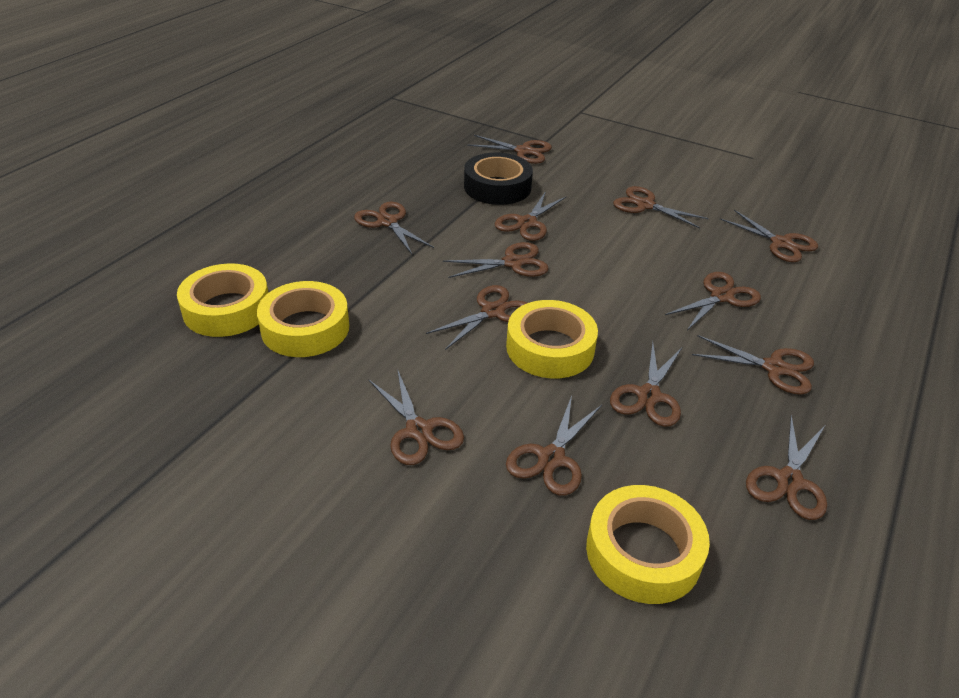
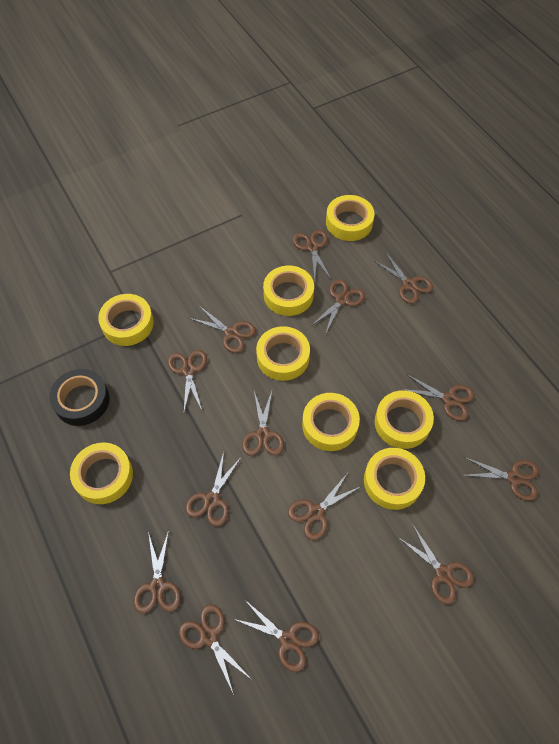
brown scissors: [354,202,434,254] [368,369,464,465] [426,285,527,350] [443,242,549,278] [467,135,552,164] [495,191,567,241] [506,395,602,496] [610,342,682,427] [613,186,709,228] [665,272,761,330] [692,335,814,395] [720,210,818,262] [746,415,827,520] = 13 -> [134,530,181,614] [168,350,207,411] [179,604,251,695] [185,451,242,527] [189,307,256,353] [234,599,319,672] [242,391,284,456] [288,474,362,540] [293,230,331,280] [311,279,365,334] [373,253,433,304] [398,525,474,605] [400,374,475,421] [462,457,539,501] = 14
yellow tape: [177,263,268,337] [257,281,349,357] [506,300,598,378] [586,485,710,604] = 4 -> [70,443,133,504] [98,294,154,346] [256,326,310,381] [263,265,314,316] [302,393,360,451] [326,195,374,241] [364,448,425,510] [375,390,434,449] = 8

